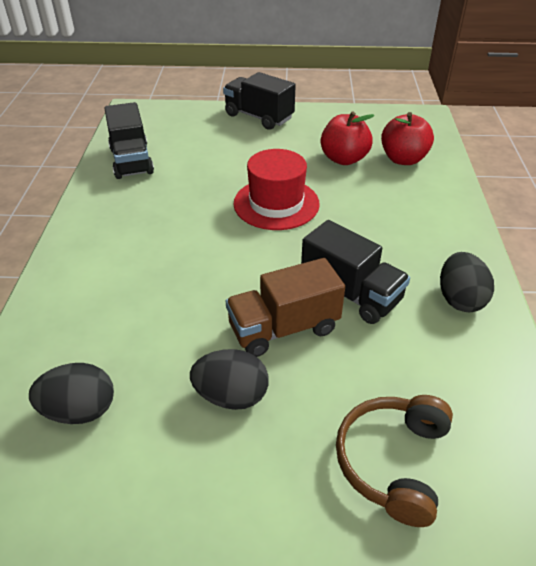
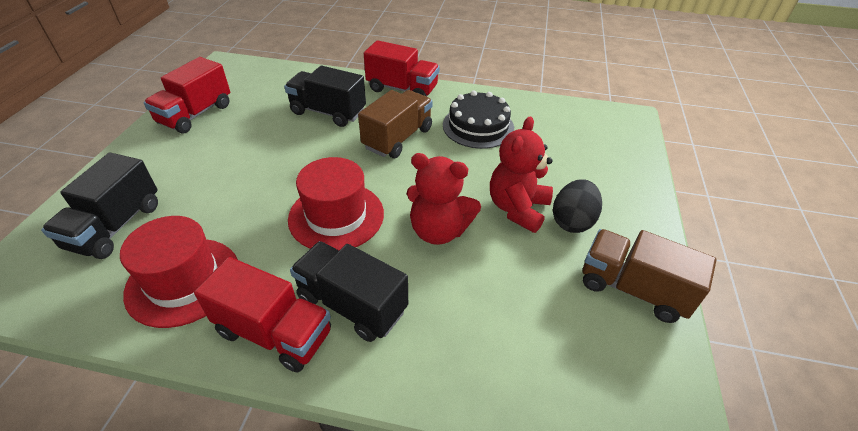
black cake: none = 0 -> [443,90,514,149] = 1
black egg: [29,363,114,424] [190,349,269,410] [440,252,494,312] = 3 -> [553,179,602,233] = 1
brown headphones: [336,395,453,527] = 1 -> none = 0
brown truck: [226,258,345,357] = 1 -> [358,90,433,158] [583,229,717,323] = 2
red apple: [321,111,374,165] [381,112,434,165] = 2 -> none = 0
red hat: [234,149,320,230] = 1 -> [120,216,238,328] [288,157,384,250] = 2
red teddy bear: none = 0 -> [407,153,481,245] [490,116,553,233] = 2
red truck: none = 0 -> [144,57,230,133] [194,257,331,373] [364,40,440,97] = 3

